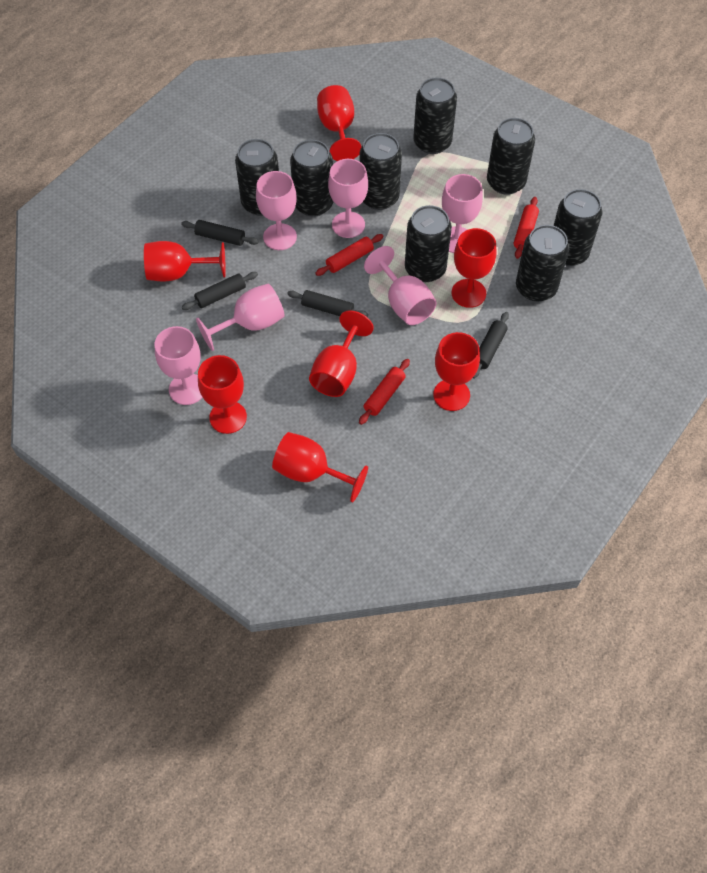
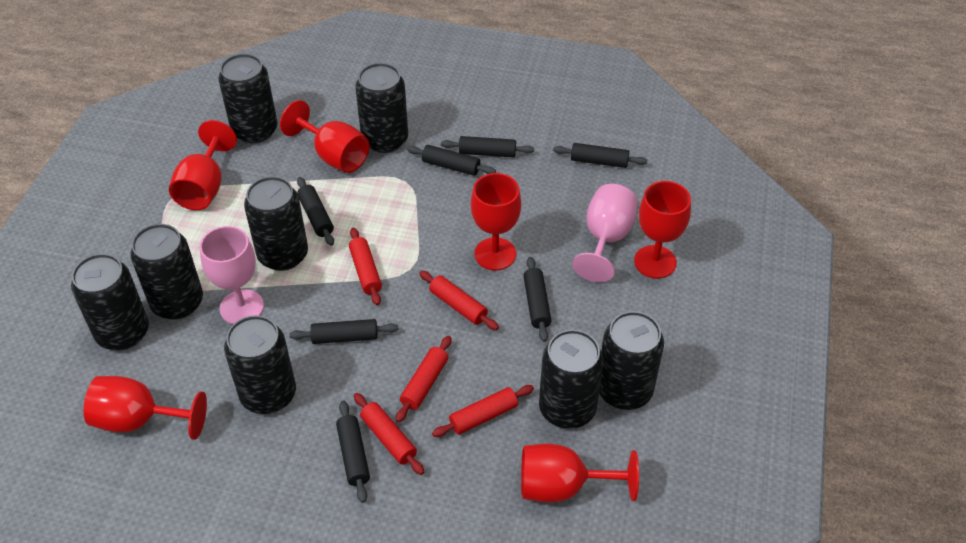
black rolling pin: [181,220,259,246] [182,272,258,310] [287,290,368,317] [473,312,509,379] = 4 -> [290,319,398,344] [297,177,334,246] [336,400,370,503] [407,145,496,176] [441,136,534,157] [523,257,551,342] [553,143,647,168] = 7
pink goblet: [155,326,202,405] [196,283,285,351] [256,171,297,250] [328,159,368,238] [364,246,437,325] [442,174,483,253] = 6 -> [200,226,264,324] [572,184,637,282] = 2
red goblet: [144,241,226,282] [198,355,247,434] [272,432,368,502] [309,311,374,397] [317,85,361,161] [433,332,480,411] [452,228,497,308] = 7 -> [84,376,207,440] [169,120,237,210] [280,100,370,173] [471,173,521,270] [521,444,639,502] [634,181,691,279] = 6
red rolling pin: [315,234,383,276] [359,359,410,425] [514,197,539,259] = 3 -> [349,228,382,306] [354,393,424,475] [396,336,452,423] [419,271,499,330] [432,385,534,437] = 5

